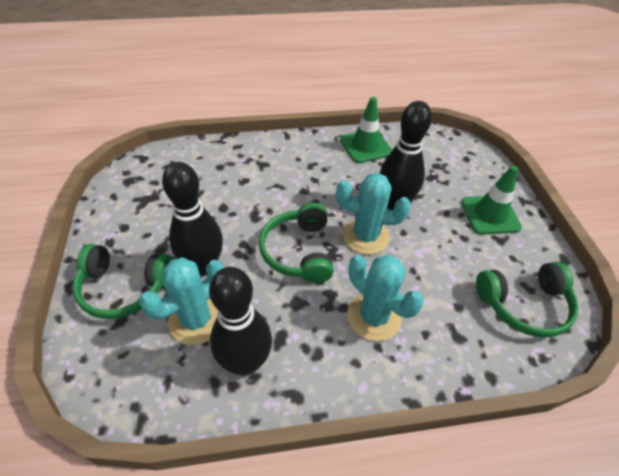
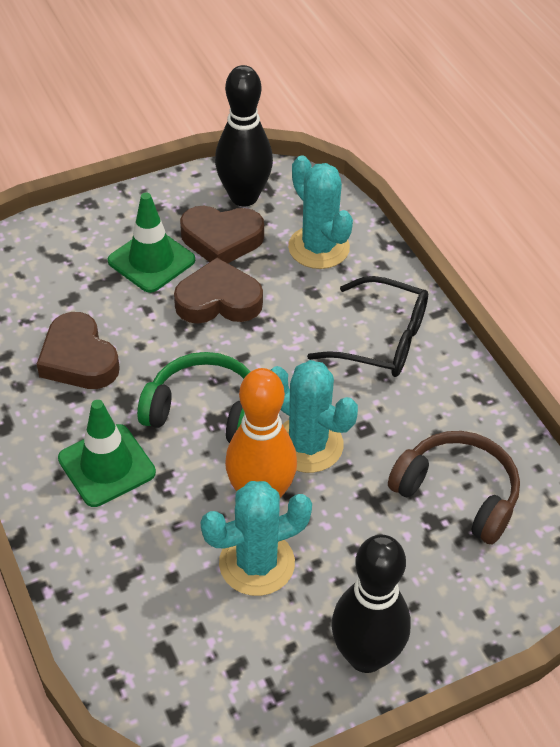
black bowling pin: [162,162,223,276] [209,267,272,376] [380,101,432,210] = 3 -> [215,65,273,206] [331,535,411,673] = 2
black glasses: none = 0 -> [307,276,428,377] = 1
brown headphones: none = 0 -> [388,431,520,544] = 1
brown heart: none = 0 -> [37,312,120,389] [174,258,263,324] [180,206,264,263] = 3
green headphones: [72,244,173,319] [259,203,334,283] [476,262,579,337] = 3 -> [137,352,251,443] = 1
orange bowling pin: none = 0 -> [225,368,297,498] = 1

